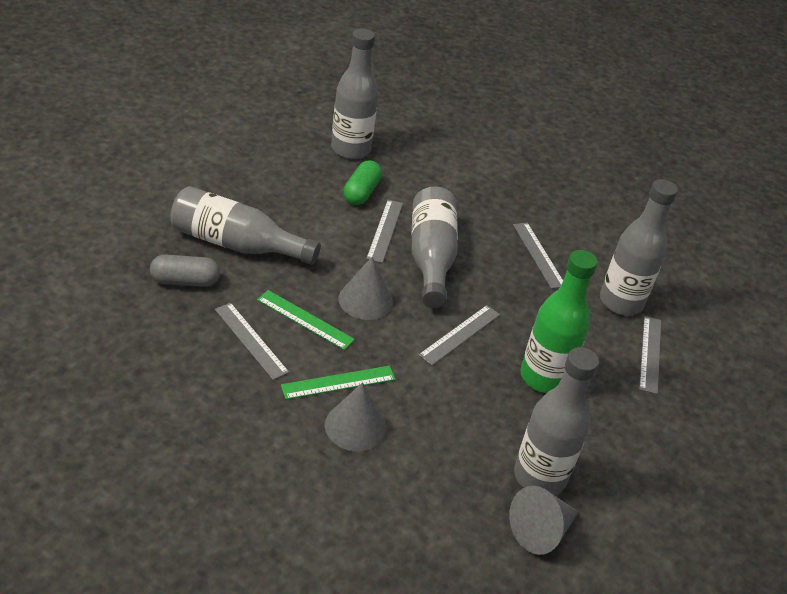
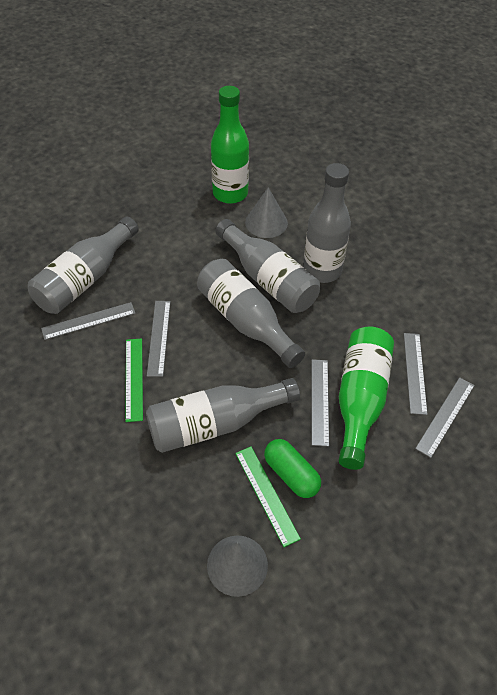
green bottle: [520,250,598,393] = 1 -> [211,86,249,204] [338,326,394,470] = 2
grey capsule: [150,255,220,287] = 1 -> none = 0
grey cone: [325,383,386,452] [339,257,393,320] [509,486,579,555] = 3 -> [207,535,268,597] [245,187,288,238] = 2

